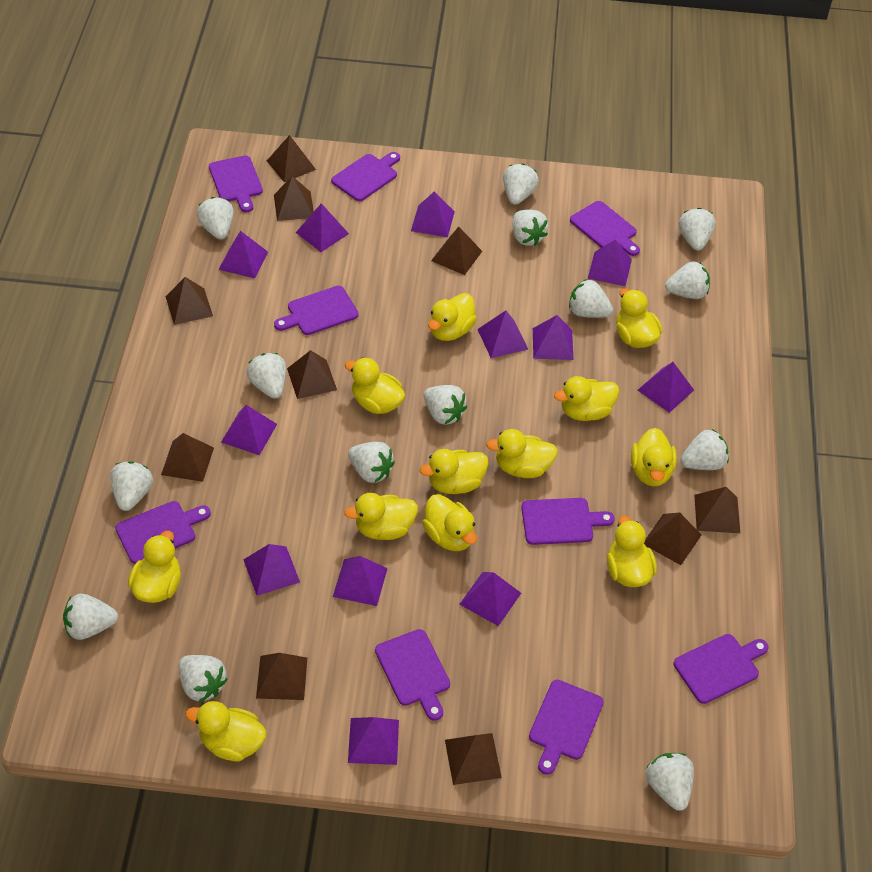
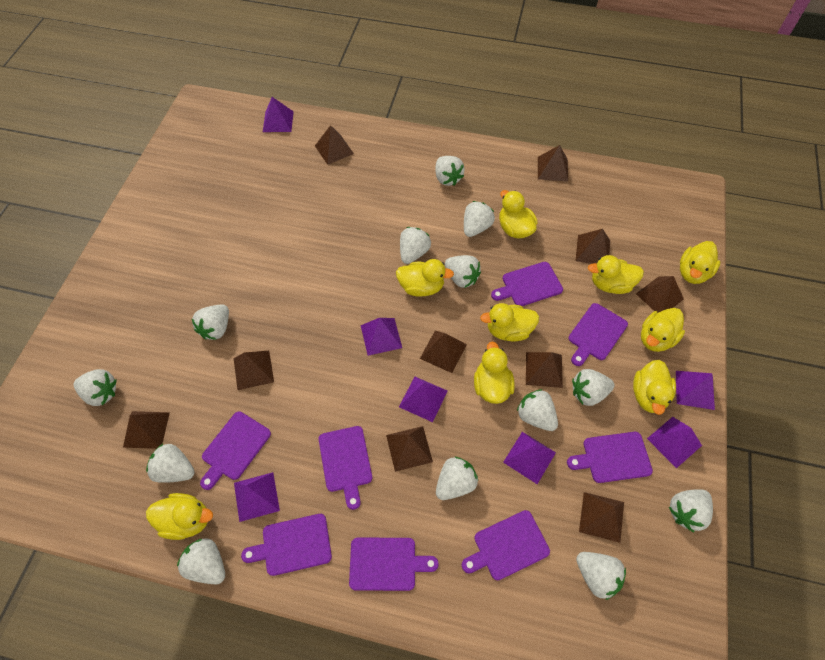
purple cutting board: [115,501,211,564] [209,155,263,212] [274,286,359,335] [331,152,400,201] [375,629,450,721] [521,498,615,545] [529,680,604,775] [570,201,640,256] [673,634,769,704] = 9 -> [200,411,271,490] [241,514,332,576] [319,426,372,510] [349,538,439,591] [462,510,550,580] [491,262,563,306] [567,432,653,483] [568,303,628,366] = 8
purple pyramid: [218,231,268,278] [221,405,277,455] [243,544,300,596] [296,203,349,252] [333,556,388,606] [348,717,399,765] [411,191,455,237] [459,572,521,626] [477,310,528,358] [533,315,574,360] [588,240,632,286] [638,362,694,413] = 12 -> [234,472,280,522] [263,97,294,132] [361,318,402,356] [399,376,448,422] [503,432,556,484] [647,417,702,468] [676,371,715,410] = 7
white strawberry: [63,594,118,640] [110,461,153,511] [179,655,228,702] [197,197,234,240] [246,353,286,399] [348,442,395,483] [424,385,467,425] [503,163,539,205] [512,209,548,246] [569,279,613,318] [646,753,694,811] [665,262,710,299] [679,208,716,251] [681,429,729,470] = 14 -> [73,369,117,406] [146,444,195,483] [177,538,225,584] [191,305,229,340] [400,227,431,264] [435,156,465,186] [436,457,478,500] [445,255,481,288] [464,201,495,237] [517,389,558,431] [572,369,615,406] [576,552,626,600] [669,489,713,532] = 13
yellow duck: [128,531,181,603] [186,701,266,761] [344,493,418,540] [345,357,405,414] [420,449,489,494] [422,494,477,551] [428,293,477,341] [486,429,558,478] [554,376,619,421] [607,515,657,587] [616,288,662,348] [631,428,677,486] = 12 -> [146,493,213,540] [396,259,454,297] [474,342,515,404] [480,303,539,341] [499,190,538,239] [588,255,644,294] [633,360,676,415] [641,308,685,352] [680,241,720,284] = 9

